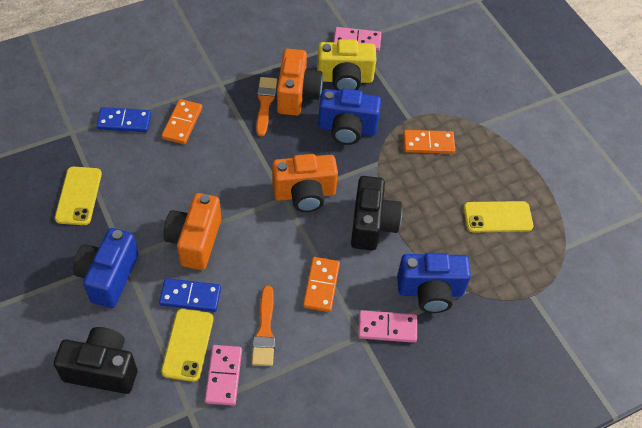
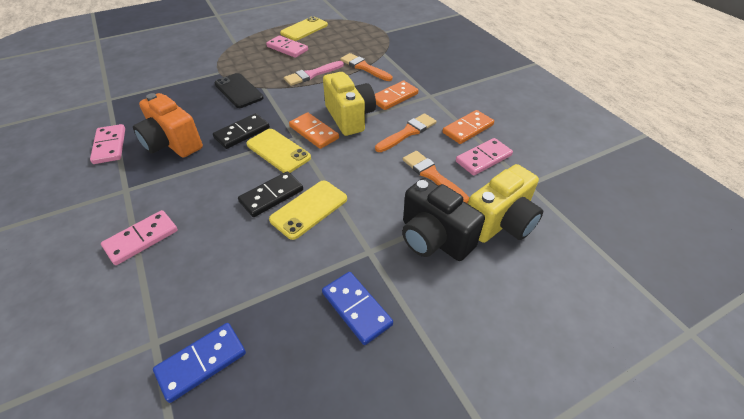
black camera: [54,327,137,394] [351,176,402,251] = 2 -> [402,178,485,261] = 1
black domino: none = 0 -> [213,113,270,149] [238,171,303,217] = 2
black phone: none = 0 -> [214,73,264,108] = 1
blue camera: [73,228,138,308] [318,88,381,145] [397,253,471,313] = 3 -> none = 0
orange brush: [252,286,275,366] [256,77,277,136] = 2 -> [340,53,392,81] [375,113,437,152] [403,151,469,203] = 3
orange camera: [163,193,221,270] [272,154,338,212] [277,49,323,116] = 3 -> [133,93,203,158] = 1
pink brush: none = 0 -> [284,61,344,86] = 1
pink domino: [205,345,242,406] [334,27,381,51] [358,310,417,343] = 3 -> [90,124,125,164] [101,210,178,265] [266,35,308,58] [456,138,513,176] = 4
yellow camera: [317,39,377,91] = 1 -> [323,72,376,136] [468,164,543,243] = 2

